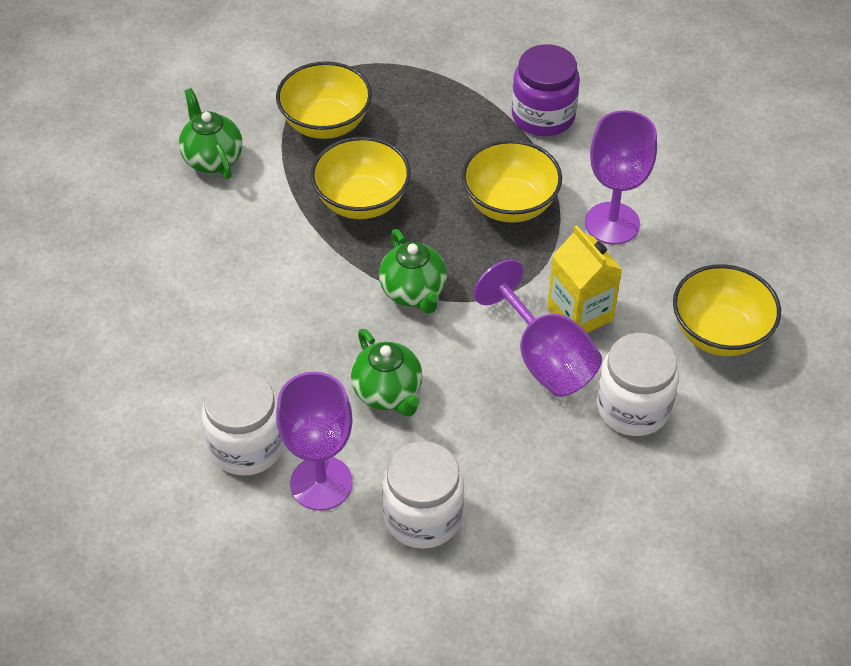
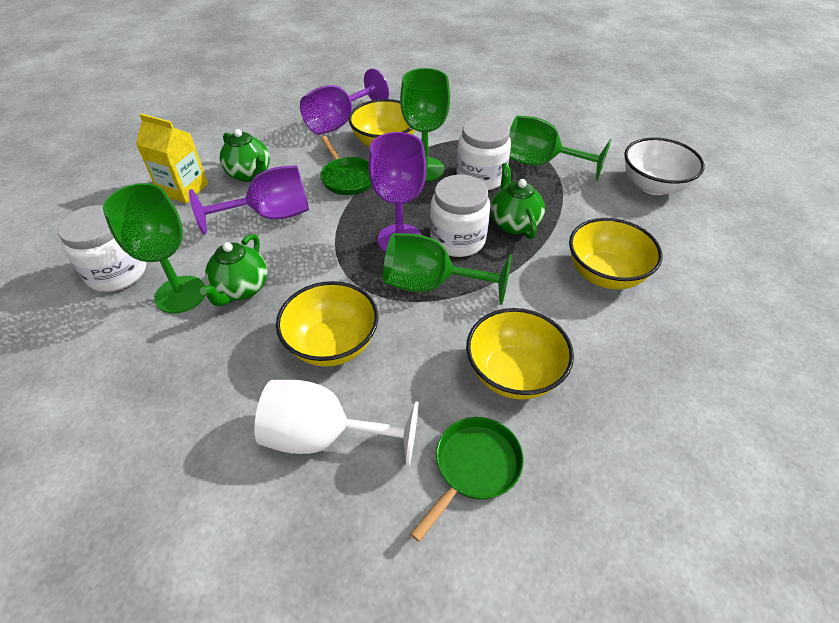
green goblet: none = 0 -> [103,183,205,313] [383,233,512,305] [400,68,450,181] [509,115,612,181] = 4
green pan: none = 0 -> [320,136,372,195] [410,417,524,542] = 2
purple jar: [512,44,580,136] = 1 -> none = 0
white bowl: none = 0 -> [624,137,705,195] = 1
white goblet: none = 0 -> [254,380,419,466] = 1

